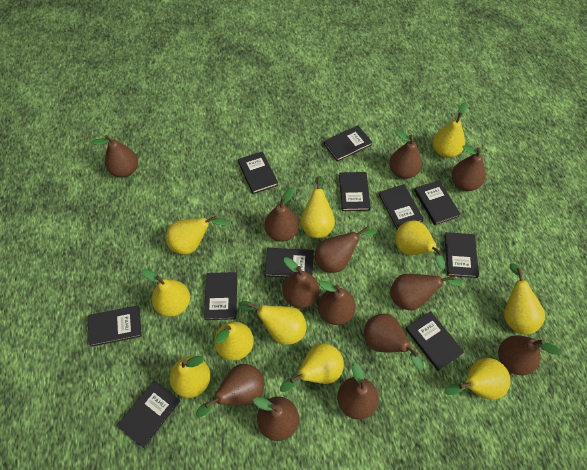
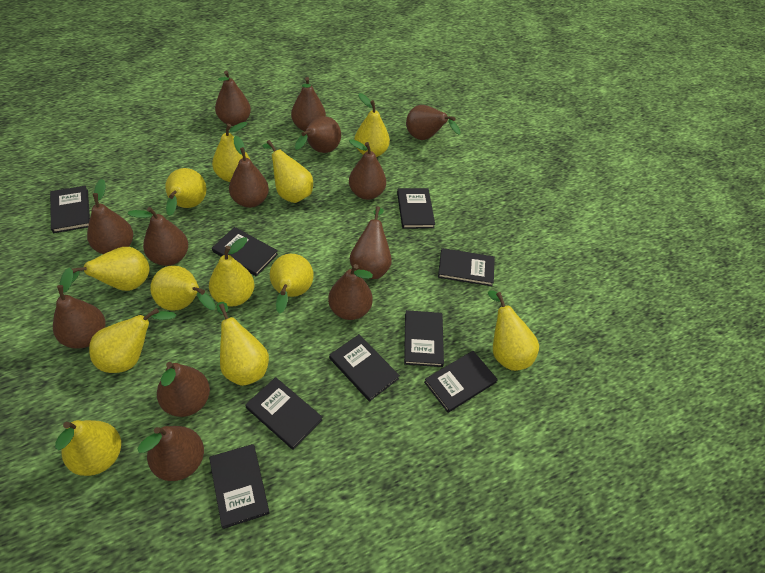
black book: [88,306,142,347] [117,380,180,448] [204,272,237,320] [238,151,278,194] [265,248,314,278] [324,125,372,162] [339,172,371,211] [379,184,424,230] [405,311,464,371] [414,180,461,225] [444,232,479,278] = 11 -> [50,186,90,233] [209,444,270,529] [212,227,278,276] [245,377,323,450] [329,334,400,402] [397,188,435,229] [404,310,444,367] [424,351,498,413] [438,248,495,286] = 9
yellow pear: [141,269,190,317] [166,216,229,255] [170,356,211,398] [214,321,254,361] [239,301,306,345] [280,343,344,392] [300,176,335,238] [395,220,445,270] [433,102,467,158] [444,358,511,400] [504,263,545,334] = 11 -> [55,420,121,476] [72,247,149,291] [89,308,176,373] [150,266,215,311] [165,168,207,216] [209,237,254,306] [212,122,250,182] [216,302,269,386] [262,140,313,203] [270,254,314,314] [354,93,390,157] [488,290,539,371] = 12

